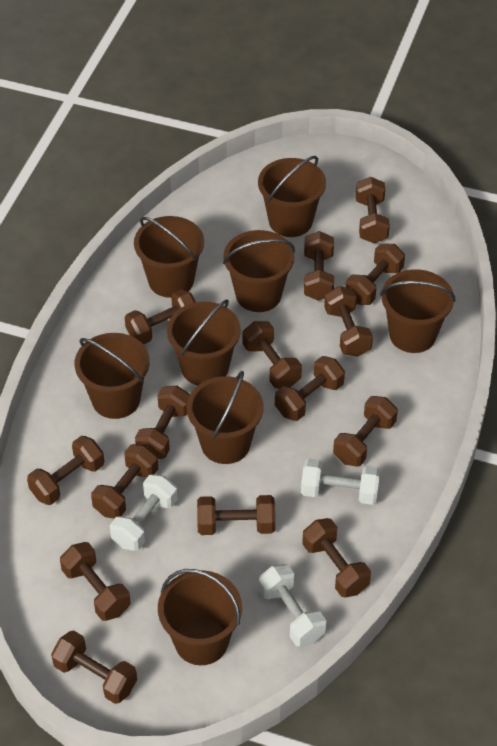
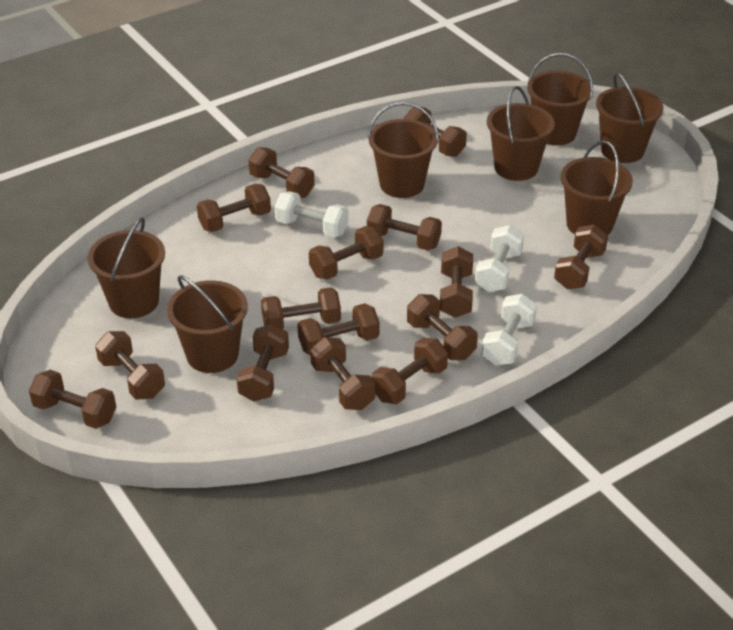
brown bucket: [75,333,150,419] [134,216,204,298] [158,569,242,665] [167,300,241,386] [187,371,263,464] [223,230,295,312] [258,156,326,237] [380,269,455,353] = 8 -> [87,218,165,318] [167,275,248,373] [367,102,439,198] [487,86,555,181] [527,53,593,146] [560,140,633,235] [596,72,663,163] = 7

